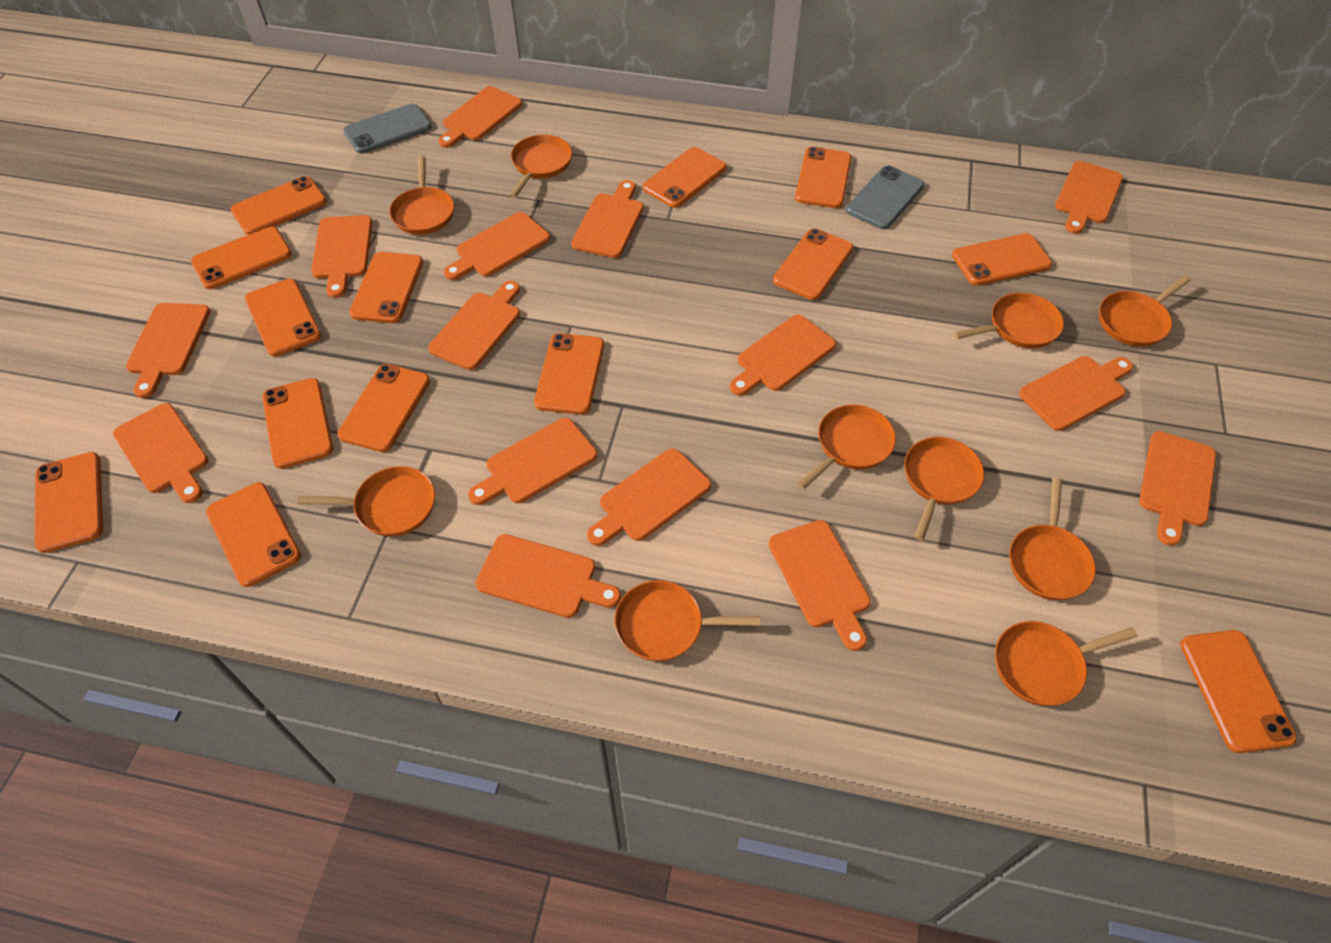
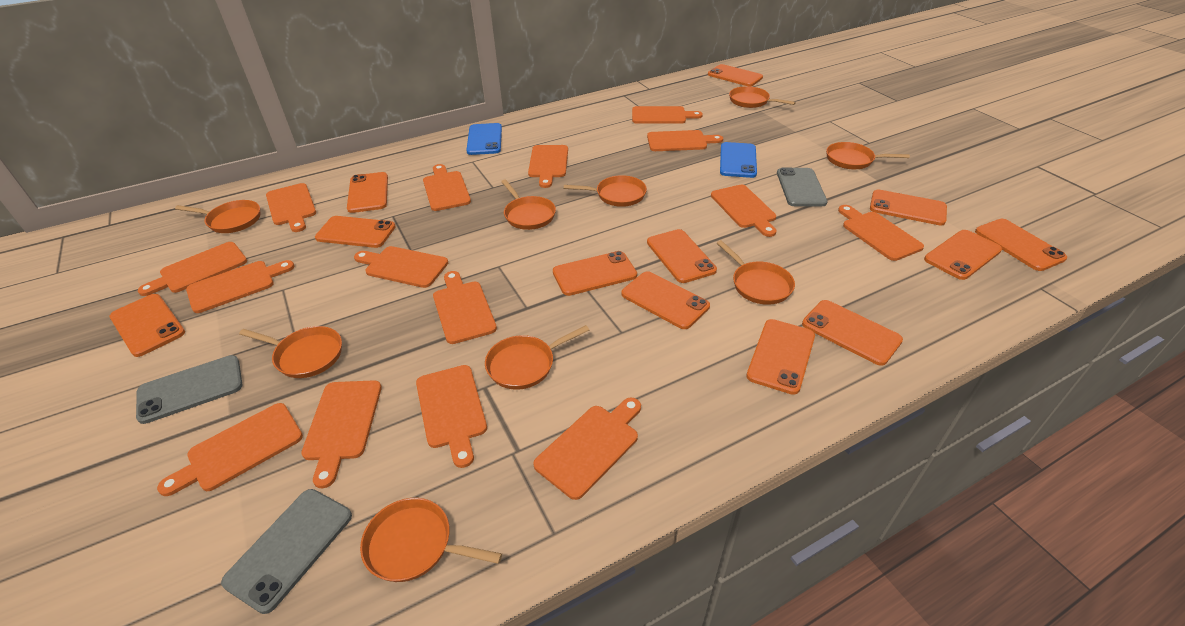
blue phone: none = 0 -> [466,123,502,155] [720,142,757,178] = 2
grey phone: [343,104,432,154] [846,166,924,229] = 2 -> [136,355,243,424] [221,489,352,614] [777,167,827,206] = 3
orange pan: [297,466,435,537] [389,156,454,235] [510,135,572,198] [615,580,760,661] [797,405,896,490] [904,437,984,541] [954,293,1064,348] [995,621,1138,706] [1009,478,1096,600] [1099,275,1191,347] = 10 -> [175,200,260,233] [239,326,342,378] [360,498,502,582] [485,325,589,390] [501,179,556,230] [564,175,647,207] [717,240,795,305] [729,86,796,108] [826,142,910,169] = 9
orange phone: [35,452,103,553] [191,227,292,289] [206,482,301,587] [231,176,327,235] [245,279,321,357] [262,378,333,469] [338,364,430,452] [349,252,423,323] [534,333,604,415] [643,147,727,208] [773,228,853,300] [795,147,851,208] [952,233,1052,286] [1180,630,1297,753] = 14 -> [110,294,185,357] [315,216,396,248] [347,172,388,213] [553,251,637,296] [621,271,710,329] [647,229,717,283] [708,64,763,86] [746,319,815,395] [802,300,903,366] [870,189,947,225] [924,230,1002,280] [975,219,1067,271] = 12

